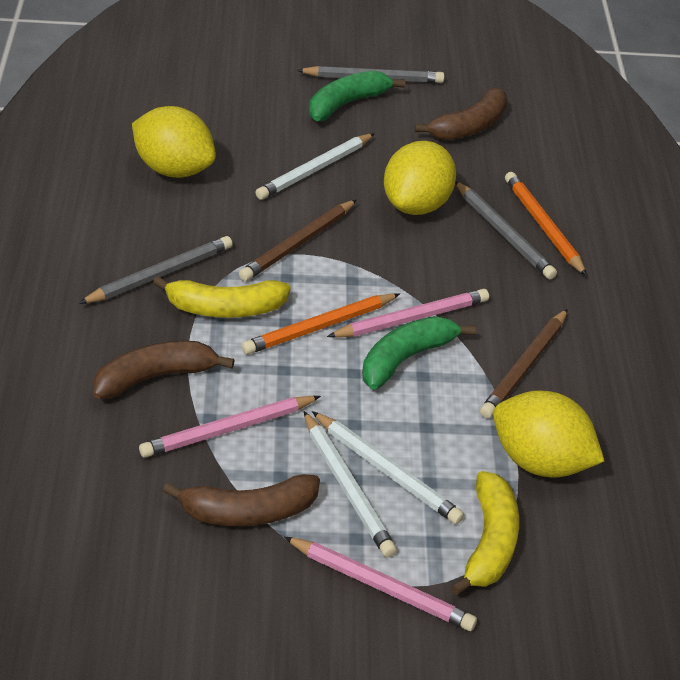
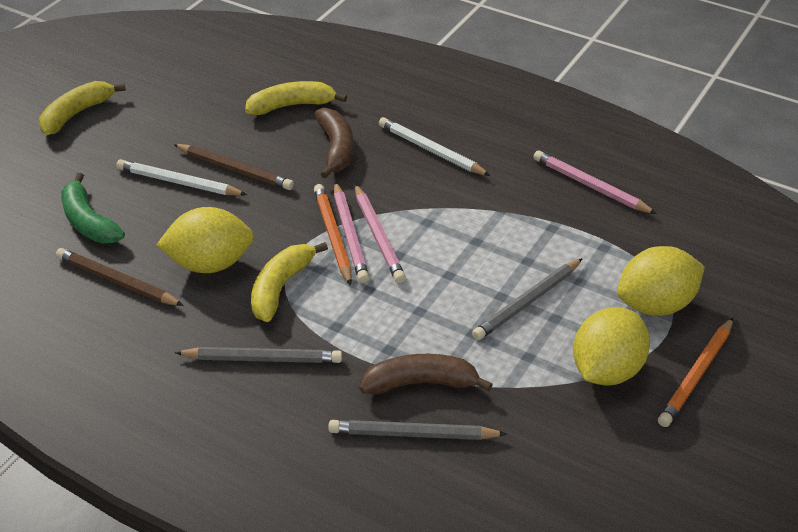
brown banana: [93,341,235,399] [163,474,320,526] [415,88,507,140] = 3 -> [315,108,354,179] [359,354,493,394] = 2
green banana: [309,70,405,121] [362,316,476,390] = 2 -> [61,173,125,243] = 1
white pencil: [255,133,375,200] [304,411,397,557] [312,411,464,524] = 3 -> [116,159,247,195] [379,117,491,176] = 2
yellow banana: [153,276,291,318] [451,471,519,595] = 2 -> [39,81,126,135] [245,81,347,115] [251,242,328,322] = 3

